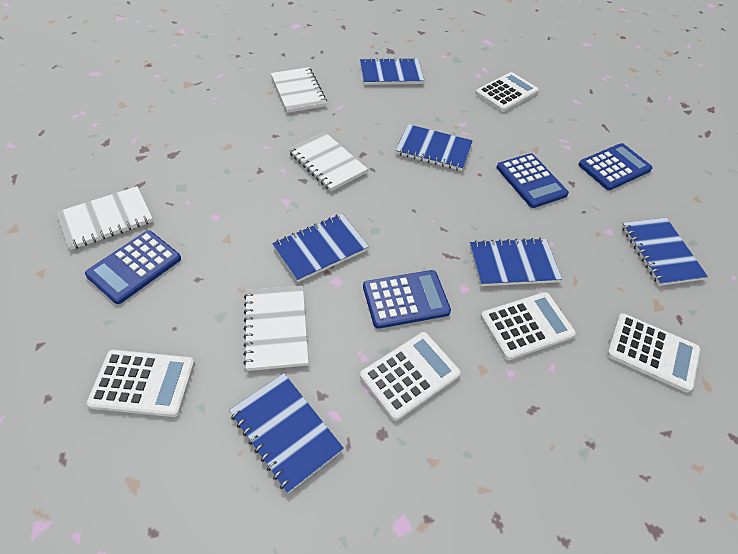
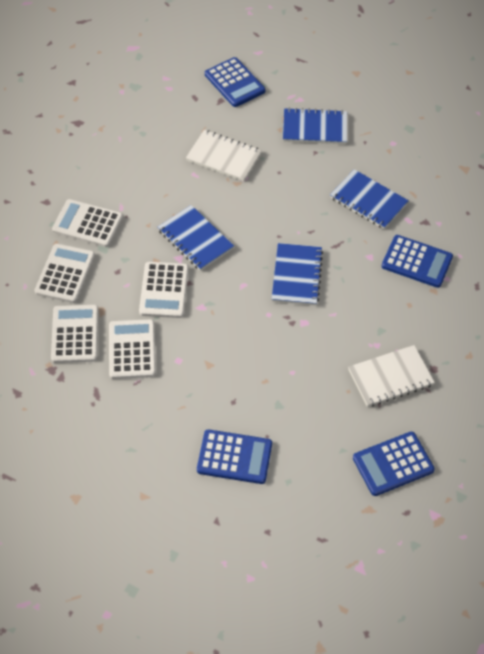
blue notebook: [229,373,344,493] [272,214,369,282] [360,58,424,85] [396,124,473,171] [470,238,562,286] [621,218,708,286] = 6 -> [158,205,234,271] [272,243,323,306] [283,108,347,144] [330,169,409,229] = 4
white notebook: [57,186,153,250] [243,286,308,371] [271,67,327,113] [289,132,368,191] = 4 -> [186,130,262,181] [348,345,435,407] = 2

